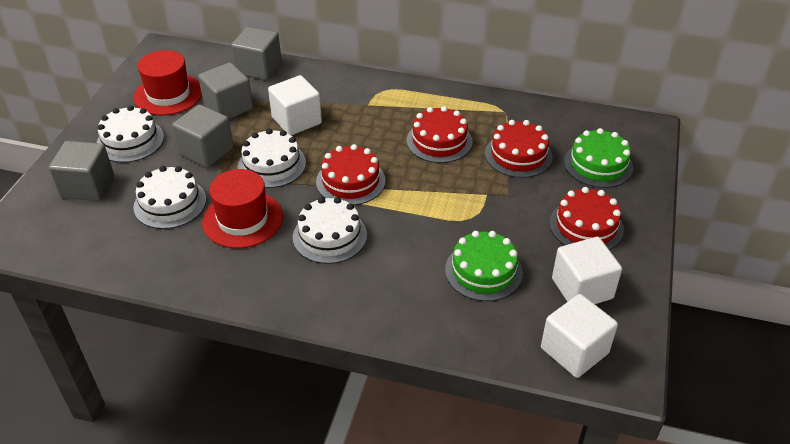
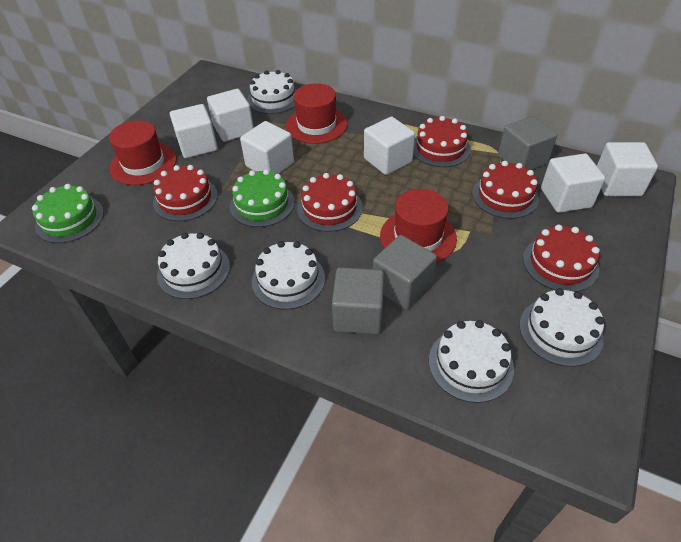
grey cube: [49,141,114,201] [172,104,233,168] [198,62,253,119] [231,27,282,80] = 4 -> [332,267,384,334] [373,235,437,309] [498,116,557,170] = 3
red cake: [316,144,386,205] [407,106,472,163] [485,120,553,178] [549,187,624,250] = 4 -> [153,165,218,221] [297,173,362,232] [413,116,471,167] [472,161,539,219] [523,225,600,292] = 5
red hat: [134,50,202,115] [202,169,283,248] = 2 -> [109,120,177,185] [286,83,348,144] [380,189,457,263] = 3
white cake: [97,105,164,163] [133,166,206,229] [238,129,306,188] [293,197,367,264] = 4 -> [157,233,230,299] [247,70,296,114] [252,241,325,310] [429,320,514,403] [519,288,605,367] = 5
white cube: [268,75,322,135] [541,294,618,378] [552,237,622,304] = 3 -> [170,104,218,158] [207,89,254,142] [240,121,294,174] [364,117,415,175] [541,153,605,213] [597,142,658,196] = 6

